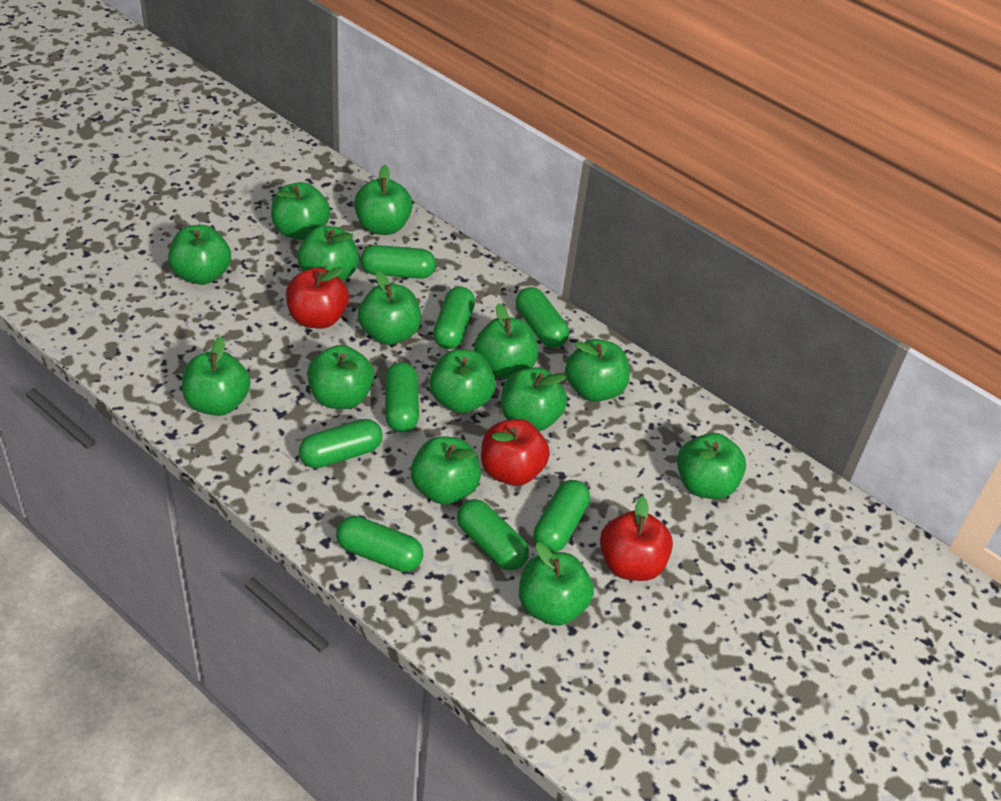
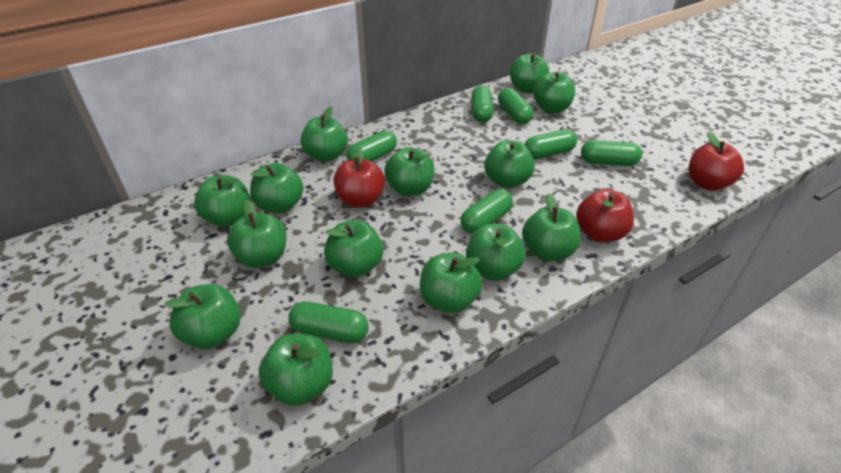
green capsule: [299,419,383,468] [336,516,423,572] [360,245,436,279] [385,362,419,432] [433,286,475,349] [457,499,529,570] [516,287,569,348] [533,480,590,553] = 8 -> [288,301,369,343] [346,130,397,162] [461,189,513,234] [471,85,493,123] [498,88,533,124] [524,129,577,160] [581,140,642,166] = 7

